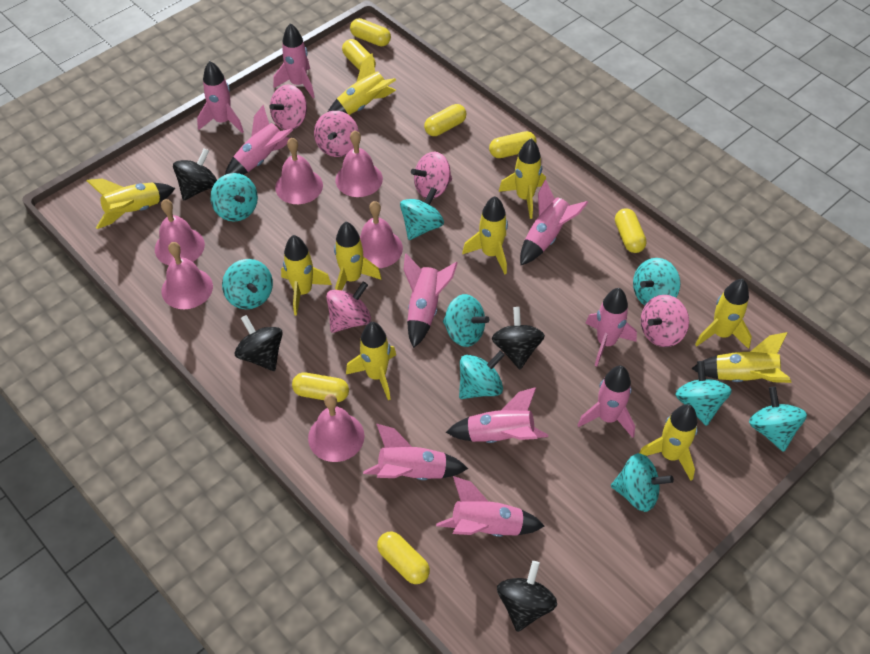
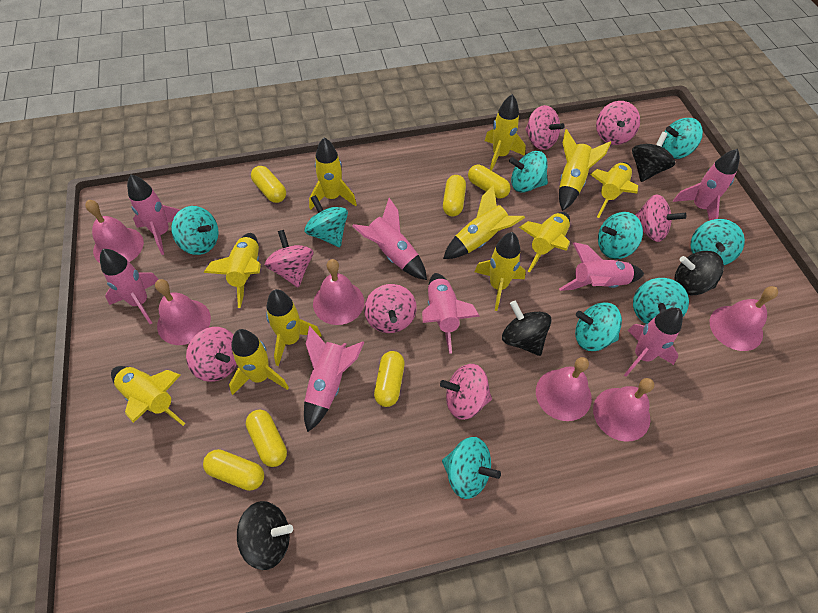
pink rocket: [197,61,244,133] [225,105,293,175] [273,23,315,98] [363,424,468,480] [404,254,458,348] [436,476,544,537] [446,387,548,443] [520,180,588,265] [578,366,635,438] [586,288,637,367] = 10 -> [100,249,159,324] [127,174,180,255] [304,326,364,432] [352,198,427,280] [422,273,480,354] [559,242,644,291] [624,308,683,377] [673,149,740,221] = 8
pink spinning top: [269,84,307,130] [314,111,359,157] [326,282,371,333] [411,152,452,199] [641,295,689,347] = 5 -> [186,327,237,382] [265,230,314,288] [364,284,417,333] [440,364,492,420] [525,105,565,150] [596,101,640,145] [635,194,686,242] = 7
yellow capsule: [292,373,349,402] [342,39,376,71] [350,18,391,47] [377,531,430,584] [424,104,467,136] [489,131,536,158] [615,208,646,253] = 7 -> [203,449,264,491] [246,410,287,467] [251,166,286,203] [374,351,405,407] [443,175,466,216] [468,165,511,198] = 6
yellow rocket: [86,179,175,229] [281,235,332,316] [328,54,396,115] [334,222,381,290] [346,322,396,400] [462,196,508,275] [498,139,546,219] [639,404,698,481] [691,332,791,383] [695,279,752,349] = 10 -> [111,366,185,426] [204,233,261,308] [229,329,289,395] [266,289,322,366] [309,137,357,210] [443,185,525,259] [474,232,526,311] [485,94,526,171] [519,212,570,273] [559,129,612,211] [590,162,638,218] = 11

